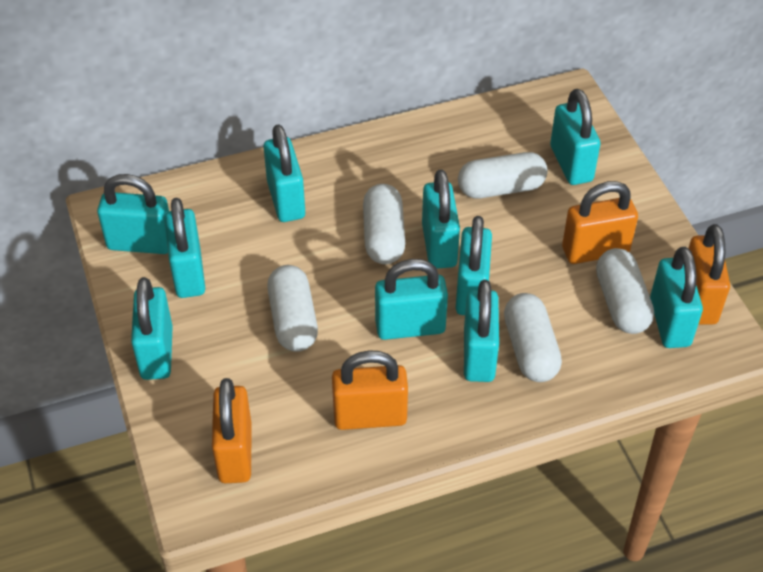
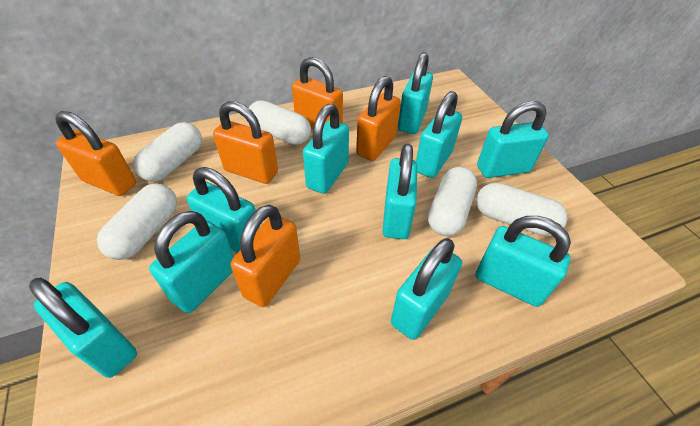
orange padlock: [212,378,252,483] [332,350,408,430] [562,181,638,264] [688,224,730,325] = 4 -> [55,111,136,196] [213,101,278,184] [231,205,300,307] [292,57,343,129] [356,76,401,161] = 5

